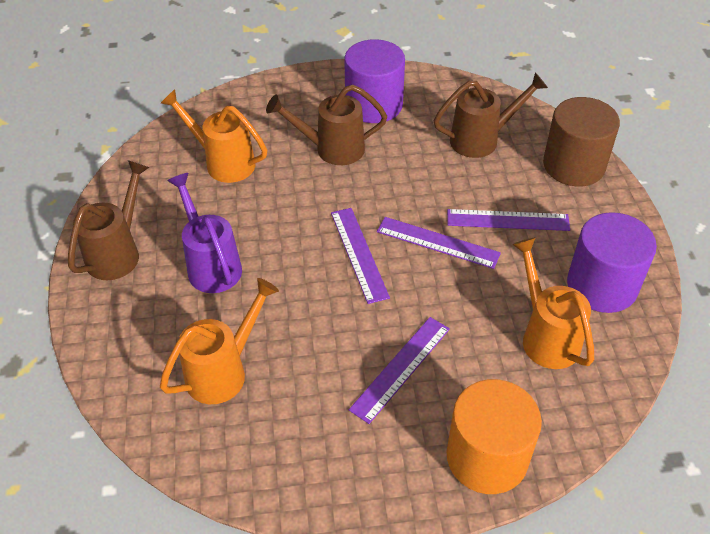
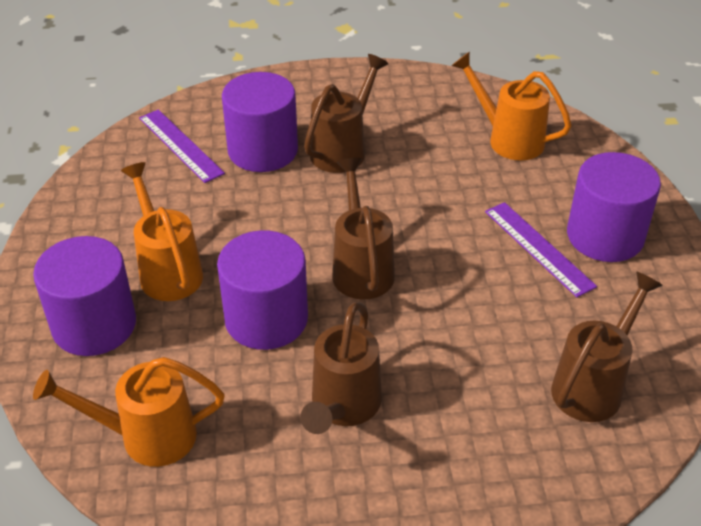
brown cylinder: [543,97,620,187] = 1 -> none = 0
brown watering can: [68,160,150,280] [266,85,387,165] [434,72,548,158] = 3 -> [300,302,382,434] [304,54,388,173] [332,158,395,299] [551,272,663,422] = 4
orange cylinder: [447,379,542,494] = 1 -> none = 0
purple cylinder: [344,39,405,123] [567,212,657,313] = 2 -> [33,236,136,356] [217,230,308,350] [222,72,298,172] [567,152,661,262] = 4
purple ruler: [331,208,390,304] [349,317,450,424] [377,217,501,269] [447,209,570,231] = 4 -> [139,109,225,183] [485,202,597,297] = 2
purple watering can: [167,173,242,293] = 1 -> none = 0

